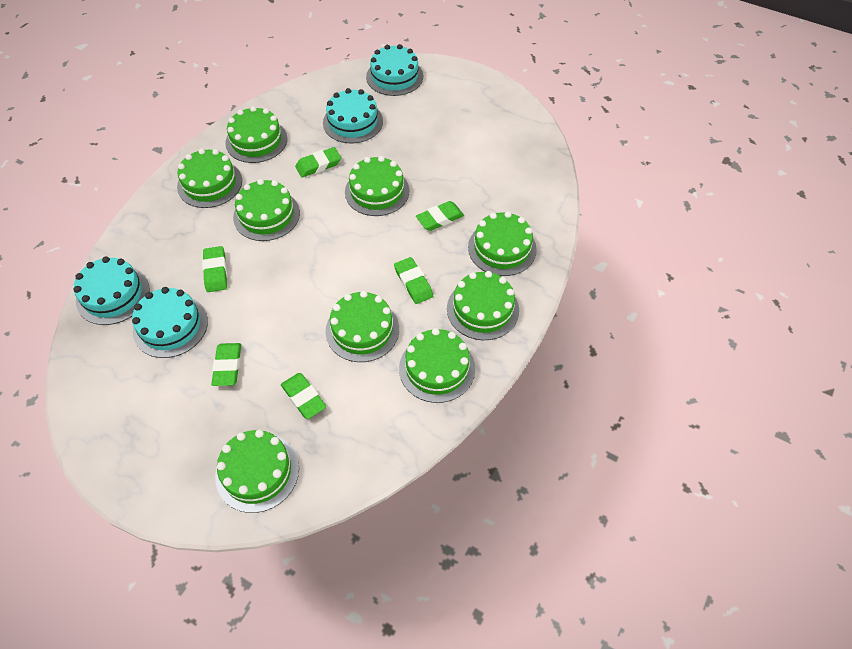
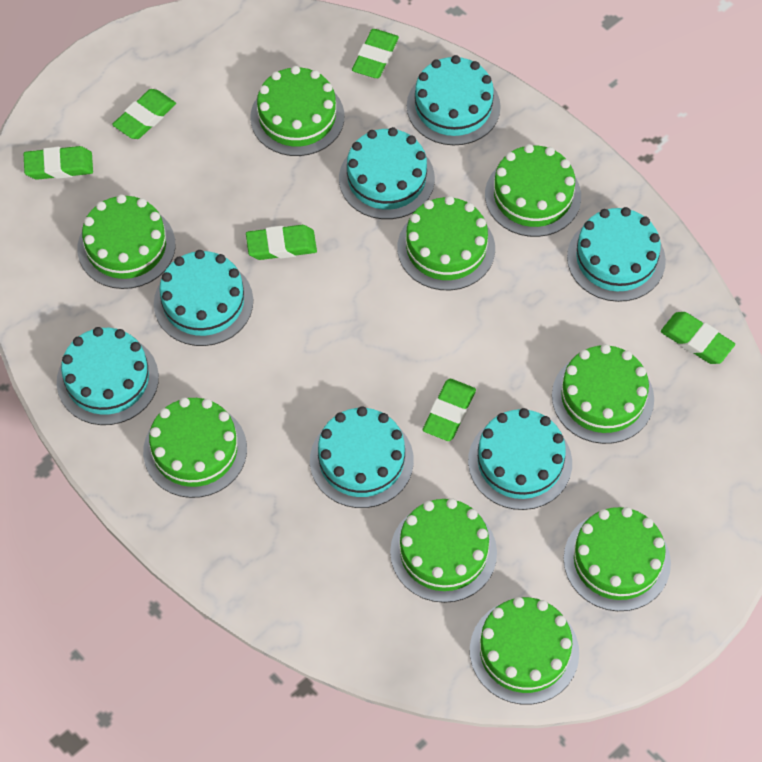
turquoise cake: [74,256,150,325] [132,287,208,358] [323,88,383,143] [366,44,423,96] = 4 -> [57,327,159,425] [154,250,253,346] [310,406,414,508] [339,127,435,219] [407,55,501,145] [468,408,572,510] [567,207,666,302] = 7

